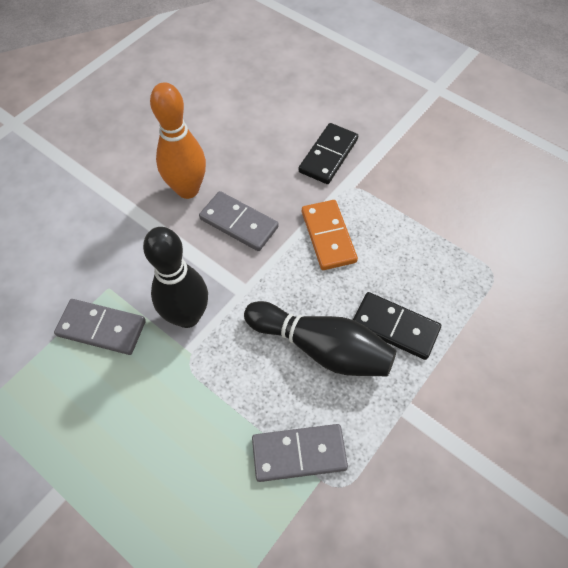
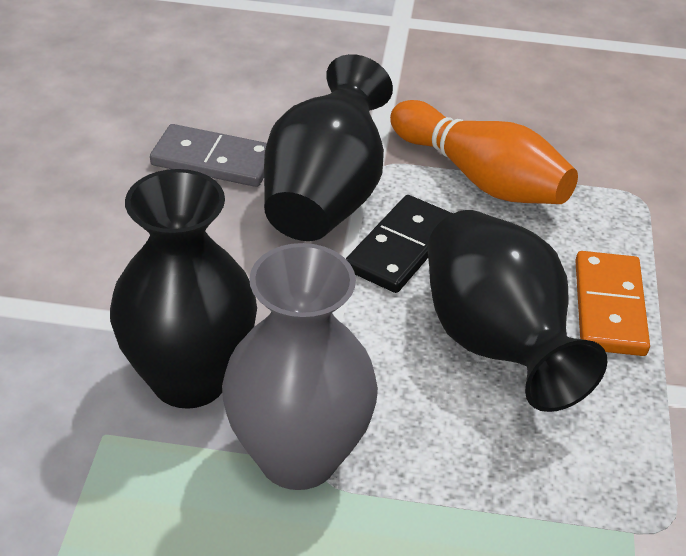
black bowling pin: [143,227,208,328] [244,301,396,376] = 2 -> none = 0
black domino: [299,123,358,184] [353,292,441,360] = 2 -> [346,195,453,293] = 1
black vase: none = 0 -> [110,169,257,409] [264,54,393,241] [427,210,607,412] = 3
grey domino: [54,299,146,355] [199,191,279,251] [252,424,348,482] = 3 -> [150,124,267,187] = 1
grey vase: none = 0 -> [222,243,378,490] = 1

